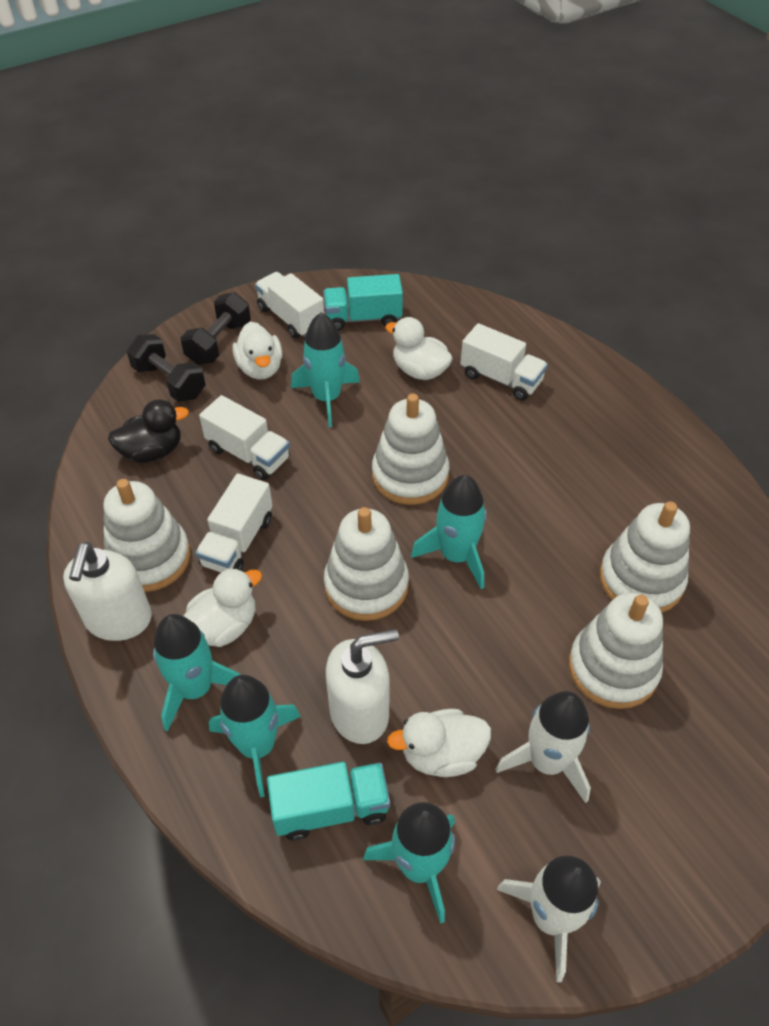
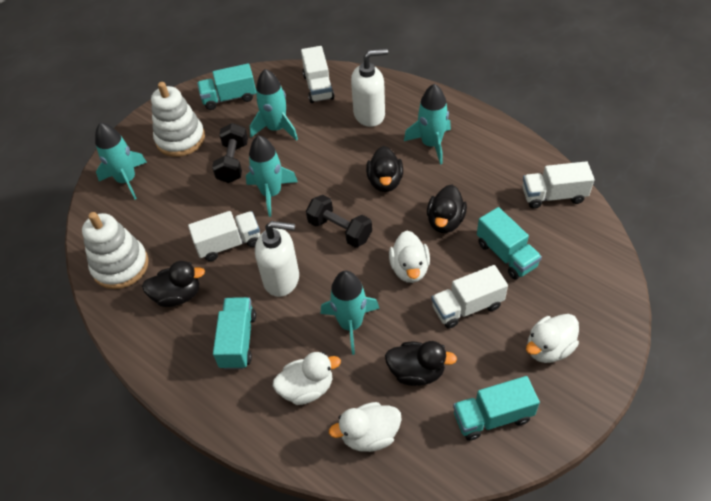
black duck: [108,400,189,463] = 1 -> [142,261,205,307] [366,146,403,192] [385,341,457,386] [427,185,467,233] = 4
turquoise truck: [267,762,390,841] [323,274,403,331] = 2 -> [197,63,256,110] [213,297,256,370] [453,376,540,441] [477,207,542,280] = 4
white rocket: [495,691,591,803] [497,856,601,982] = 2 -> none = 0
white stacking toy: [103,479,191,592] [324,507,409,621] [372,393,449,505] [569,593,663,709] [599,501,690,613] = 5 -> [82,212,149,289] [151,82,205,157] = 2

